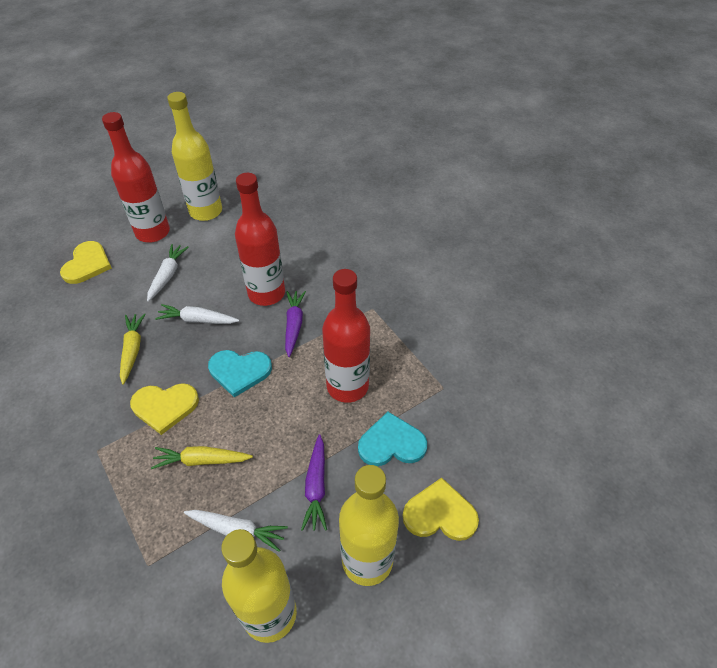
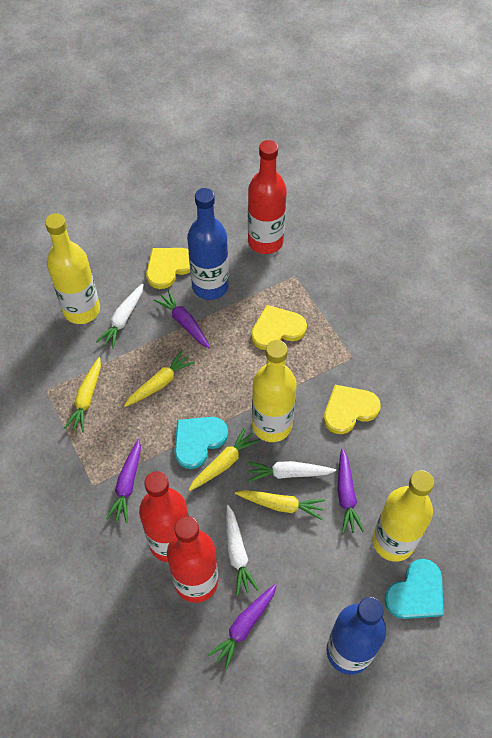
blue bottle: none = 0 -> [187,188,229,300] [326,597,386,675] = 2
purple carrot: [285,291,306,357] [301,434,327,531] = 2 -> [106,439,141,523] [154,290,211,349] [208,584,277,670] [337,448,364,534] = 4
yellow carrot: [120,313,146,385] [151,446,253,469] = 2 -> [64,357,101,432] [124,350,195,407] [189,427,260,491] [235,490,325,520] = 4

